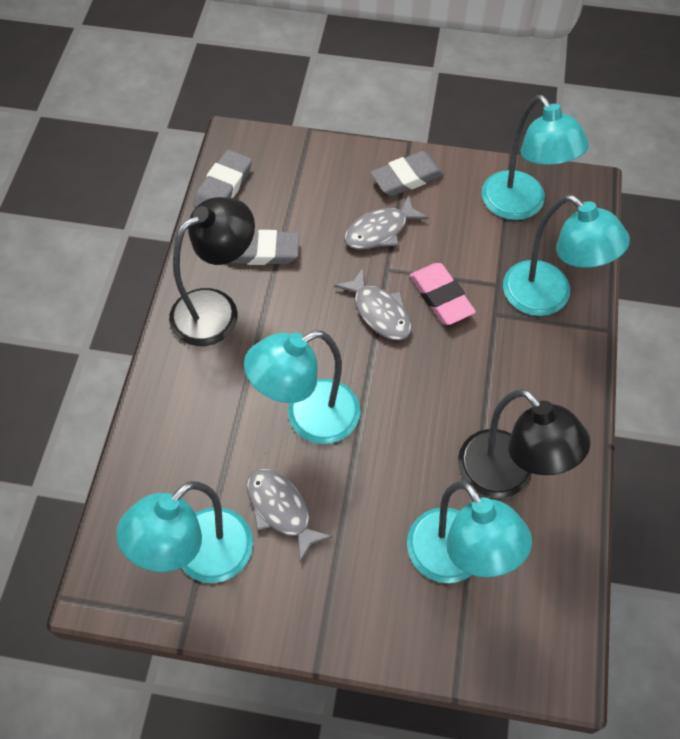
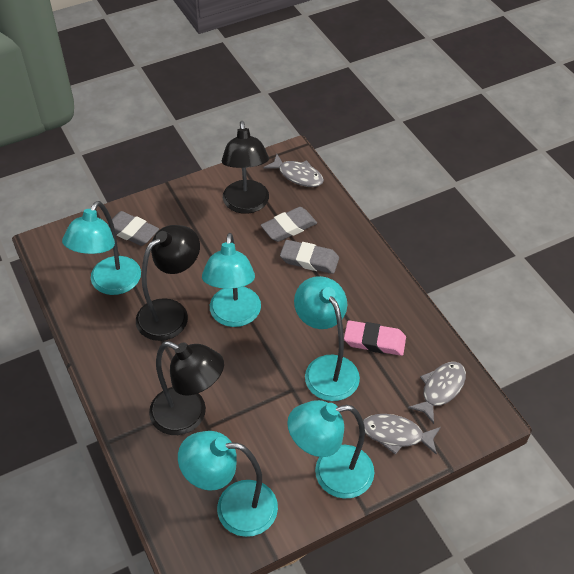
black lamp: [169,197,255,346] [458,389,590,498] = 2 -> [136,225,200,341] [149,341,224,435] [222,121,269,214] = 3

